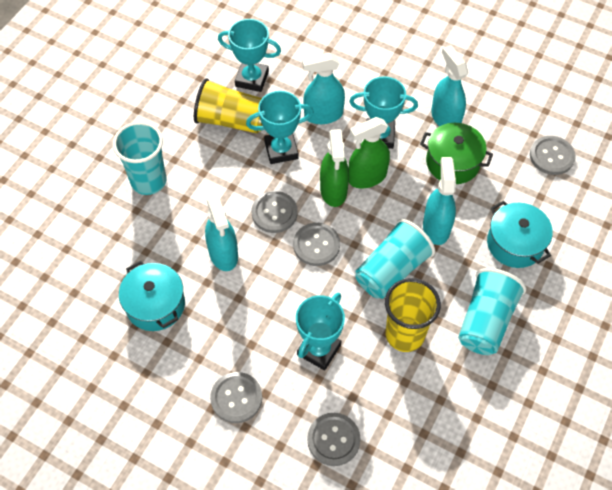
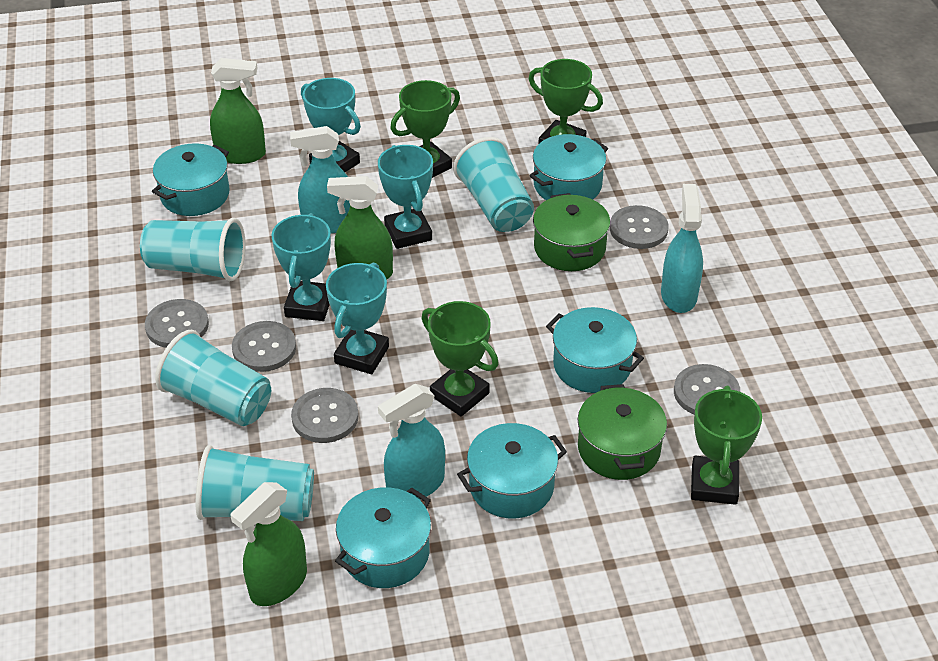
green pot: [420,123,493,184] = 1 -> [533,193,610,271] [578,384,667,480] = 2
green spray bottle: [320,129,349,207] [349,117,390,188] = 2 -> [210,58,266,164] [230,482,307,606] [327,176,393,280] = 3
green trophy: none = 0 -> [390,80,460,178] [421,301,499,417] [528,59,603,144] [691,386,762,505] = 4
turquoise cup: [113,122,166,195] [355,219,435,299] [458,268,526,355] = 3 -> [140,218,246,281] [155,330,271,426] [196,445,314,521] [453,137,534,232] = 4
turquoise pot: [119,261,185,331] [487,201,553,268] = 2 -> [152,143,230,216] [335,487,431,588] [457,423,567,519] [529,134,608,200] [546,307,644,393] = 5
turquoise spray bottle: [205,195,238,271] [302,53,345,124] [423,157,456,245] [431,45,468,126] = 4 -> [290,126,350,234] [378,384,445,500] [661,184,703,313] = 3
yellow cup: [194,78,263,133] [385,278,441,352] = 2 -> none = 0

